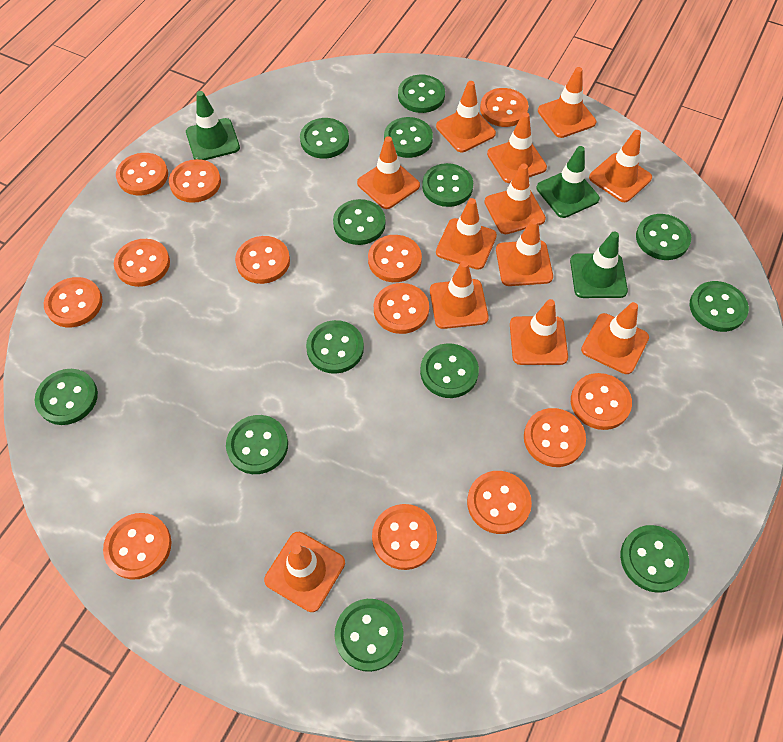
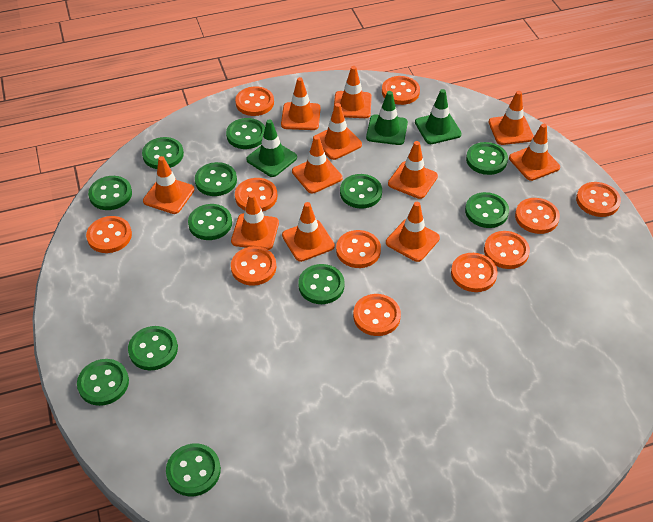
green button: [35,369,98,425] [226,415,288,474] [300,118,349,159] [306,320,364,374] [333,199,385,245] [335,599,404,672] [384,117,433,158] [398,75,445,113] [420,343,479,398] [422,163,473,207] [620,525,689,593] [636,214,691,260] [689,281,749,332] = 13 -> [77,359,129,406] [88,176,132,210] [128,326,178,370] [142,137,184,169] [166,443,221,496] [188,204,232,240] [195,162,237,196] [226,118,265,149] [298,264,345,304] [340,174,382,208] [465,192,509,228] [466,142,508,175] = 12
orange button: [44,277,103,327] [103,513,171,580] [114,239,170,287] [116,153,168,195] [169,159,221,203] [235,236,290,284] [368,235,422,282] [372,504,437,570] [374,283,429,334] [467,471,532,534] [480,88,529,127] [524,408,586,467] [571,373,632,430] = 13 -> [86,216,132,253] [231,246,276,286] [235,86,274,116] [235,178,277,212] [336,230,381,268] [353,294,401,336] [382,76,420,105] [451,253,498,292] [484,231,530,269] [515,198,560,234] [576,182,621,217] = 11
orange traffic cone: [264,532,345,612] [357,136,420,209] [430,261,489,329] [436,81,496,152] [436,198,497,270] [484,163,546,234] [487,112,547,183] [496,218,553,286] [510,299,568,365] [538,67,596,138] [581,302,649,374] [589,130,652,202] = 12 -> [143,156,195,214] [231,193,279,250] [281,77,321,130] [282,202,335,262] [292,136,342,193] [313,103,362,160] [334,66,372,118] [386,202,440,262] [388,141,438,199] [489,91,534,145] [509,124,560,181] = 11

